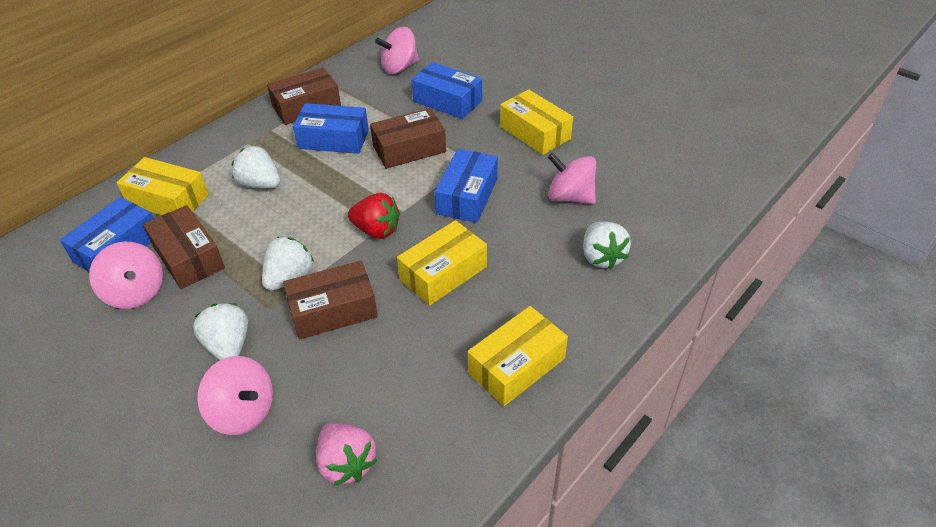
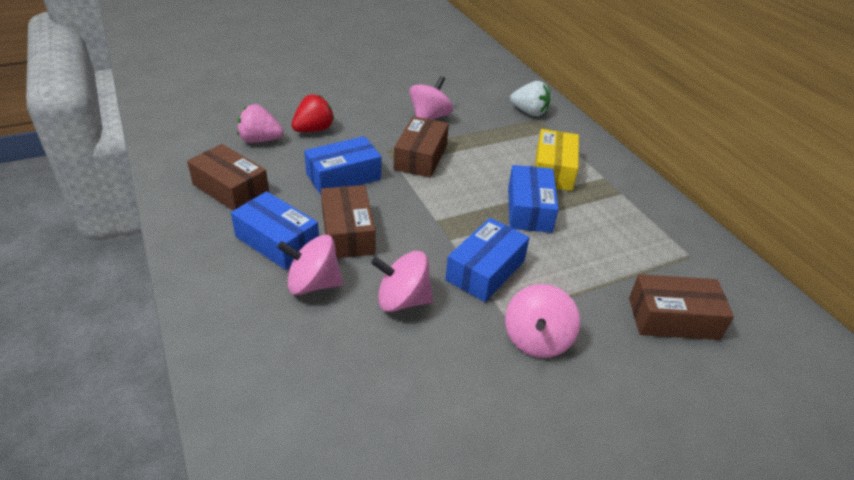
white strawberry: [193,303,248,360] [232,146,280,189] [262,237,314,291] [583,222,631,270] = 4 -> [510,81,550,116] = 1
yellow box: [117,157,209,215] [397,220,487,306] [468,306,568,406] [500,89,573,155] = 4 -> [535,129,579,191] = 1

